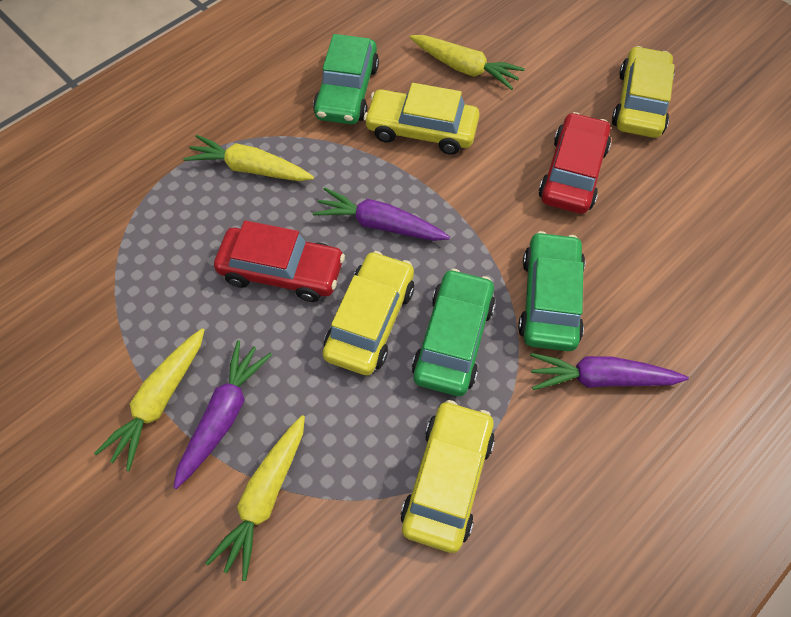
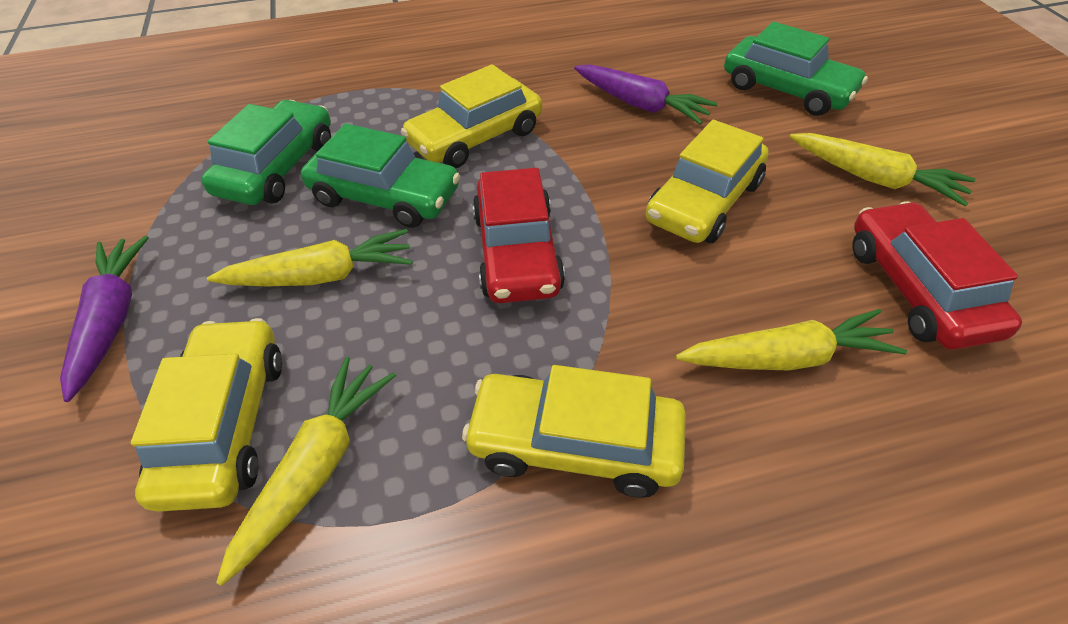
purple carrot: [173,340,272,489] [312,187,450,241] [530,353,689,390] = 3 -> [60,236,149,402] [574,64,718,125] = 2

